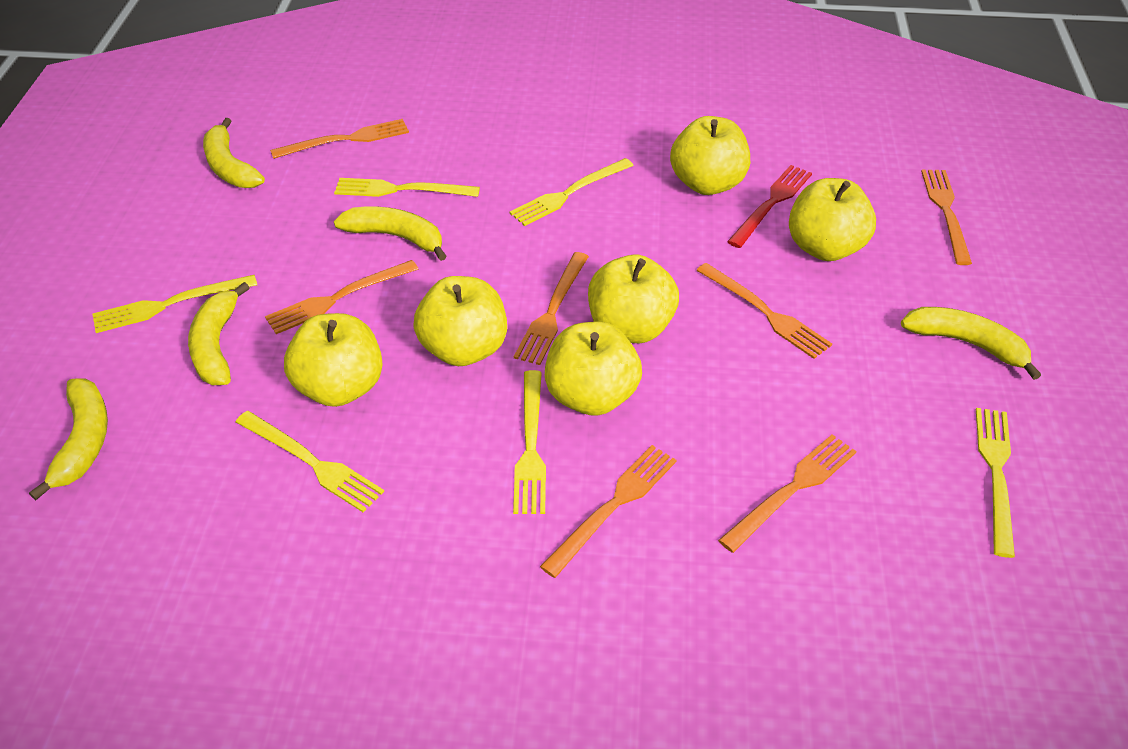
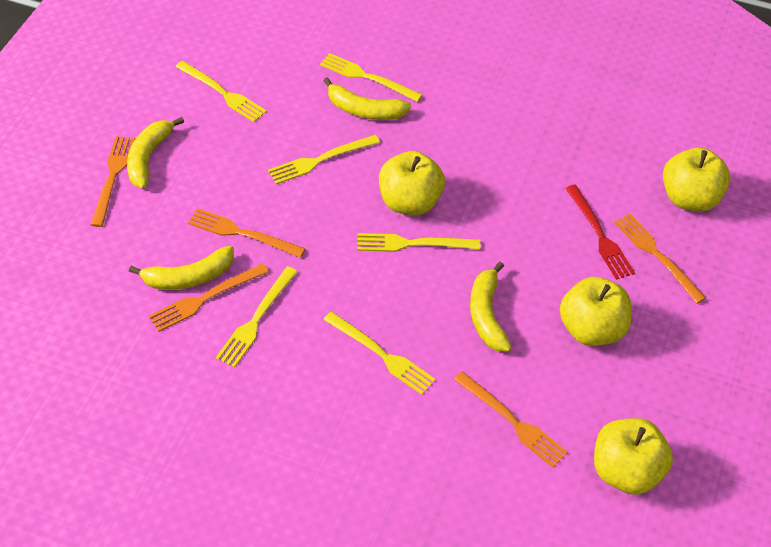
orange fork: [265,260,418,334] [270,119,409,159] [514,252,589,365] [540,445,677,578] [696,263,832,359] [718,434,857,553] [921,170,972,265] = 7 -> [90,136,135,227] [149,263,269,332] [188,208,306,258] [454,371,568,468] [614,214,706,304] = 5
yellow apple: [284,313,383,407] [413,276,507,366] [545,322,642,416] [588,255,679,343] [670,116,750,195] [789,178,876,261] = 6 -> [379,151,445,215] [560,277,632,346] [594,418,673,495] [663,147,731,211] = 4
yellow banana: [29,378,108,500] [188,282,250,385] [203,118,265,188] [334,207,447,261] [901,307,1041,380] = 5 -> [127,117,184,188] [129,246,234,290] [323,77,411,120] [470,262,512,352] = 4

